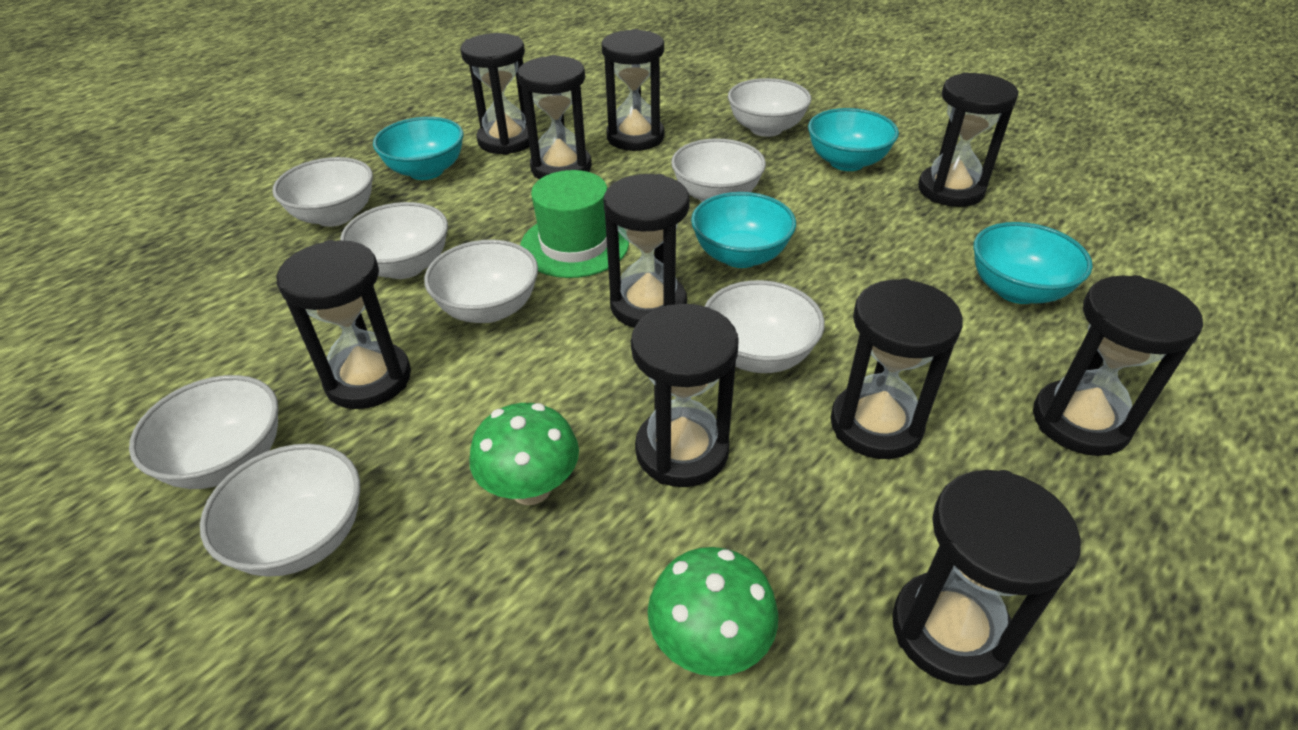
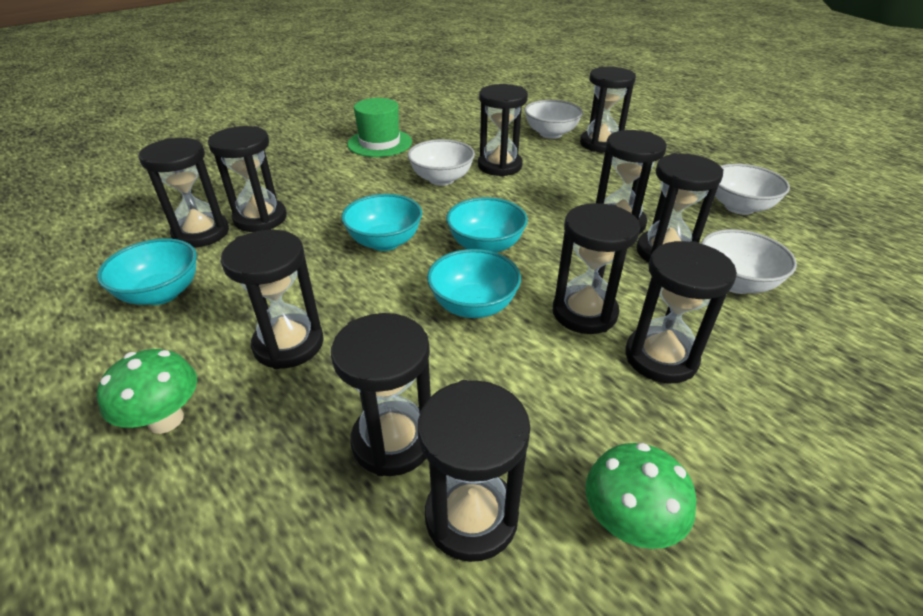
black hourglass: [277,240,411,409] [460,33,530,155] [518,55,592,179] [602,29,664,151] [604,174,690,328] [631,304,739,487] [831,278,963,459] [892,470,1081,686] [918,72,1019,207] [1033,275,1203,456] = 10 -> [138,138,229,248] [208,126,287,232] [220,230,324,369] [331,313,431,476] [418,380,531,562] [478,84,528,177] [553,203,640,334] [580,67,636,153] [596,130,667,234] [626,241,737,383] [636,153,724,263] = 11
white bowl: [129,375,279,489] [200,444,360,576] [272,157,373,227] [340,202,448,279] [424,240,538,323] [671,138,766,202] [705,280,825,373] [728,78,811,137] = 8 -> [408,139,475,186] [525,100,583,139] [701,229,797,294] [715,164,790,215] = 4

